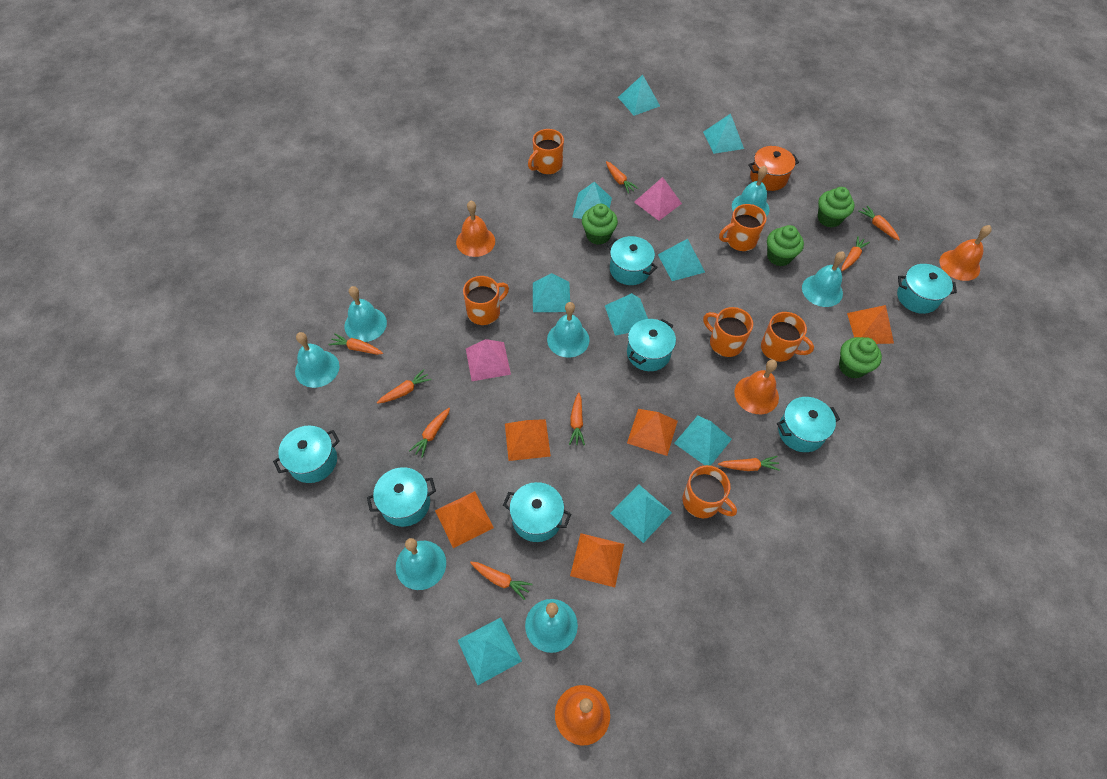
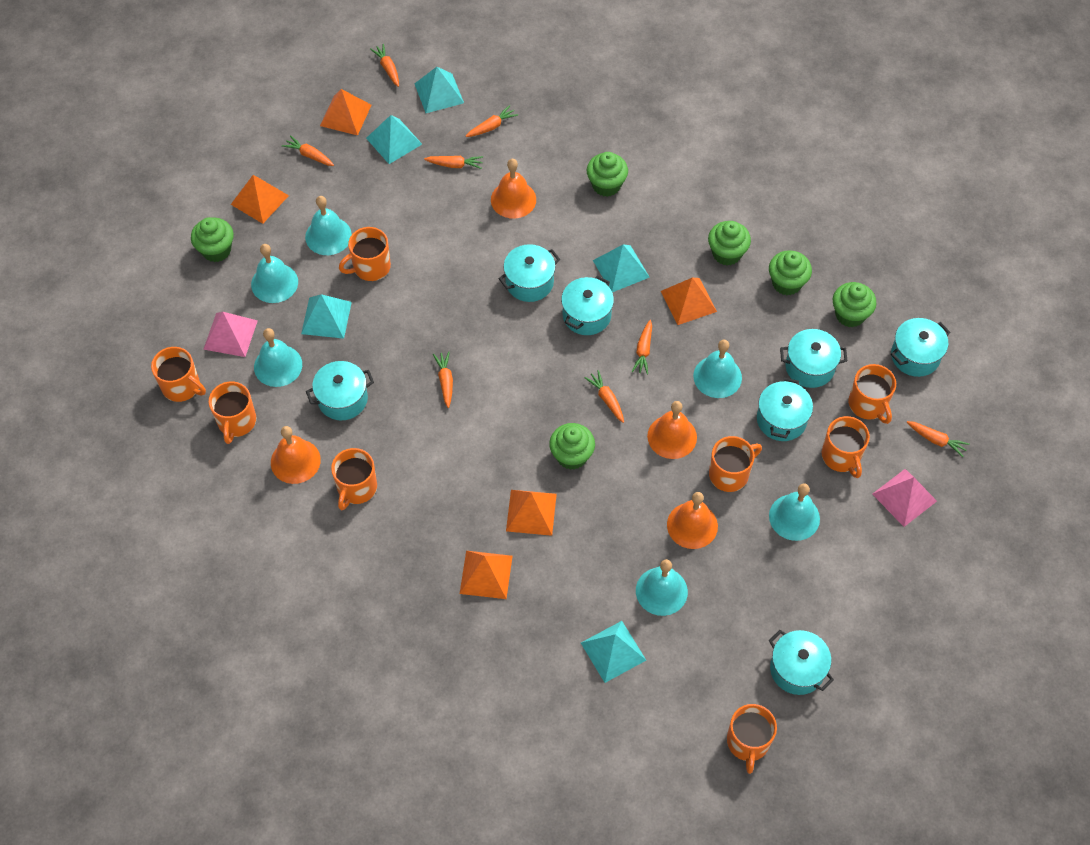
green cupcake: [582,204,618,245] [767,225,804,266] [818,187,855,228] [839,337,882,379] = 4 -> [191,217,234,262] [549,423,595,470] [587,152,628,197] [708,221,751,266] [769,250,812,295] [833,282,877,328] = 6
orange carrot: [328,333,383,355] [377,369,432,404] [409,408,450,458] [470,562,533,600] [569,393,585,445] [606,161,639,194] [718,456,780,471] [841,236,870,271] [858,206,900,240] = 9 -> [282,135,334,166] [370,44,399,87] [424,156,483,169] [433,352,453,408] [466,105,518,137] [584,370,624,423] [631,320,652,375] [907,421,970,457] = 8
orange mug: [463,276,509,325] [528,129,564,174] [683,465,737,518] [703,307,753,357] [719,204,767,251] [761,312,814,362] = 6 -> [151,347,206,402] [209,381,256,444] [331,448,377,510] [339,227,391,281] [709,436,762,492] [727,704,777,774] [822,416,870,478] [848,364,896,424] = 8
orange pot: [748,146,799,191] = 1 -> none = 0
turquoise bell: [295,332,339,388] [344,286,387,342] [396,538,446,590] [525,599,578,653] [547,302,590,358] [732,166,769,217] [802,251,846,307] = 7 -> [251,244,298,303] [254,328,302,387] [305,196,352,255] [636,559,688,616] [693,340,742,398] [769,483,820,541] = 6
turquoise pyramid: [458,617,522,685] [533,273,570,312] [572,182,612,219] [605,293,648,336] [610,484,672,543] [618,75,660,116] [658,239,705,281] [674,416,732,466] [703,114,744,154] = 9 -> [301,294,352,339] [366,115,422,164] [414,67,464,113] [581,621,646,683] [593,245,650,292] = 5

